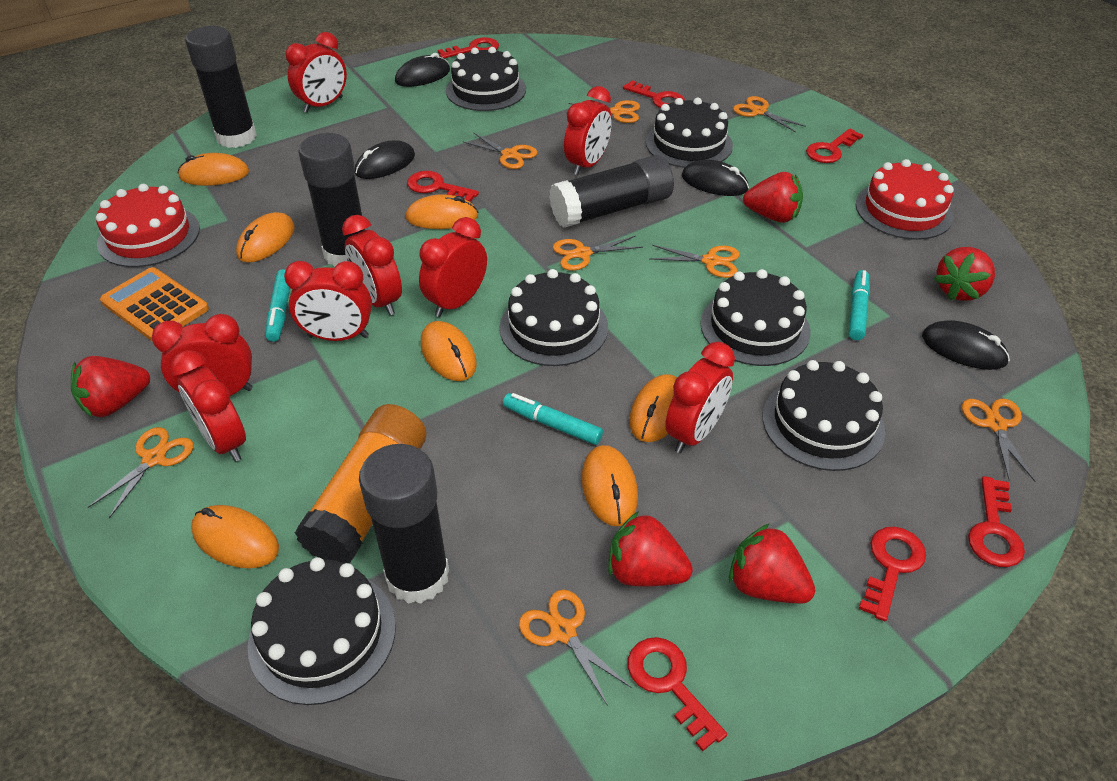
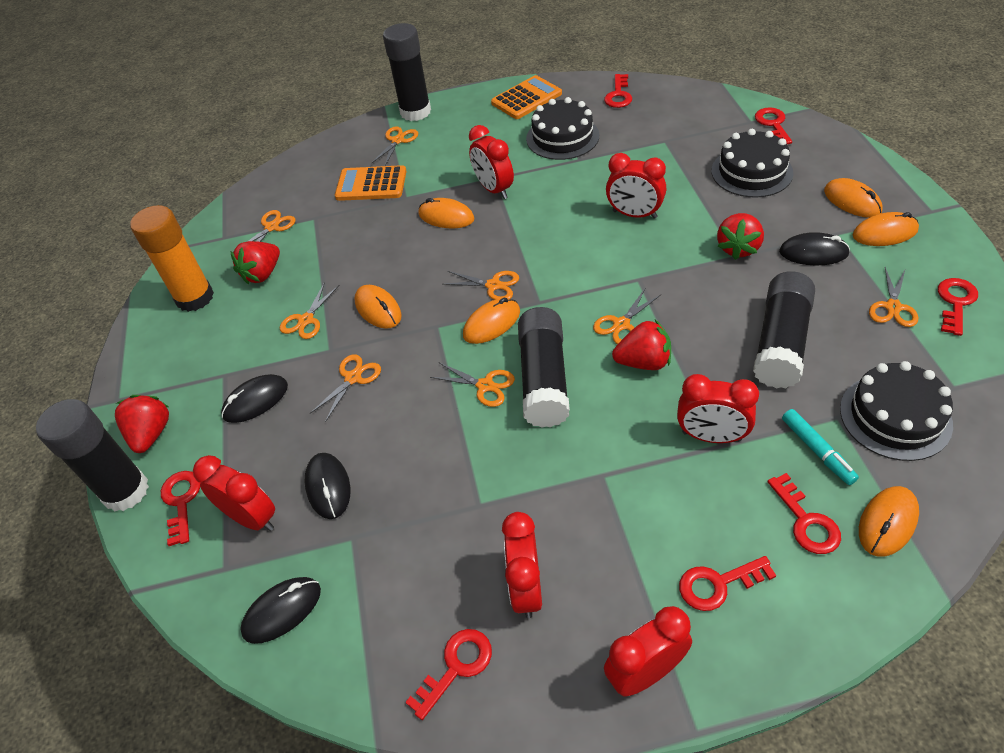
black cake: [248,557,396,705] [446,47,526,111] [500,269,608,366] [646,97,733,168] [700,269,811,366] [763,360,885,471] = 6 -> [526,97,599,160] [711,129,794,198] [840,361,953,461] = 3
orange calculator: [100,267,209,342] = 1 -> [335,165,407,201] [491,75,562,119] = 2
orange mouse: [178,153,249,186] [191,505,279,568] [236,212,295,262] [406,194,478,229] [421,321,477,381] [582,445,638,526] [629,374,677,442] = 7 -> [355,285,401,329] [418,198,474,228] [463,298,520,344] [824,178,882,218] [853,212,919,246] [859,486,919,557] = 6
red cake: [96,184,200,267] [856,159,954,240] = 2 -> none = 0
red clock: [152,314,253,396] [171,350,246,462] [284,261,372,341] [285,32,347,113] [342,215,402,315] [419,217,487,317] [564,86,612,175] [665,342,735,453] = 8 -> [193,455,275,531] [469,125,514,199] [502,512,542,618] [604,606,692,697] [606,153,666,219] [677,374,759,443] = 6
red strawberry: [71,356,150,418] [608,511,693,586] [729,524,815,603] [743,172,803,223] [934,247,995,301] = 5 -> [115,395,169,453] [231,241,280,285] [612,320,671,370] [717,213,764,260] = 4
turquoise marker: [266,269,290,342] [503,393,603,445] [849,270,870,340] = 3 -> [782,409,859,485] = 1

